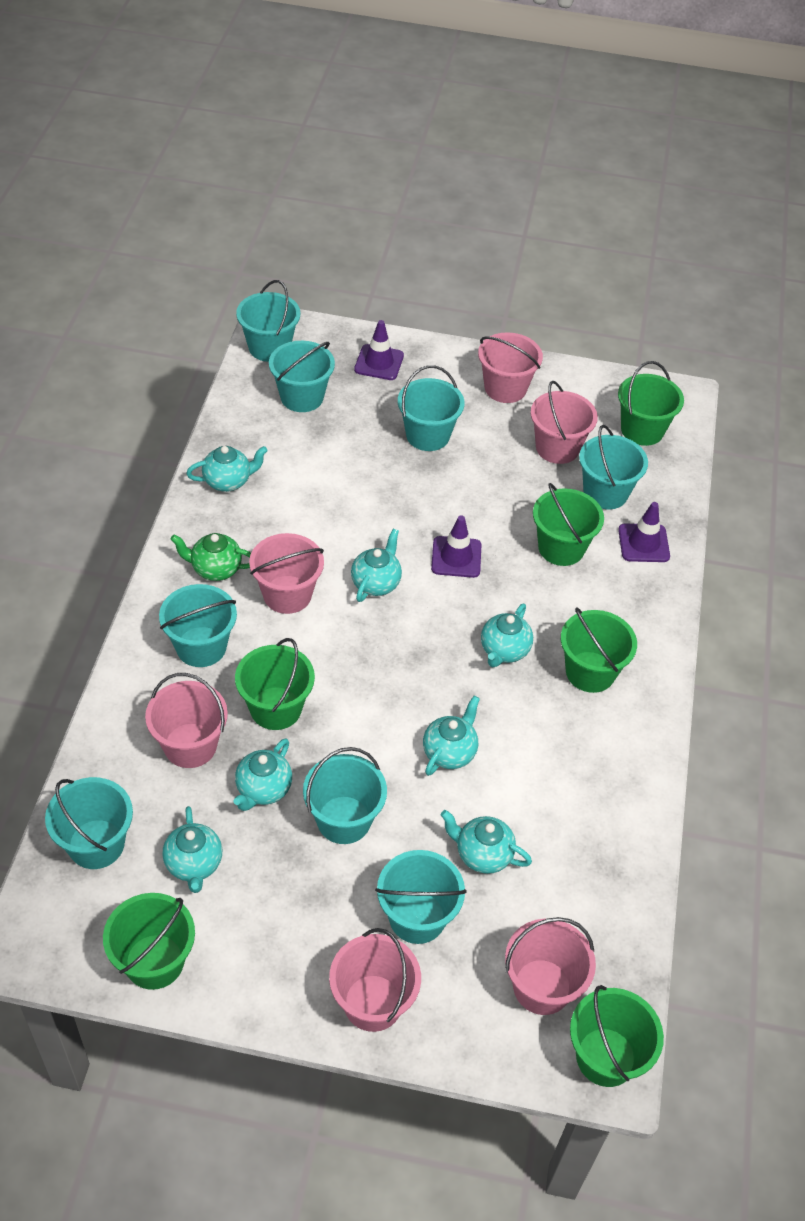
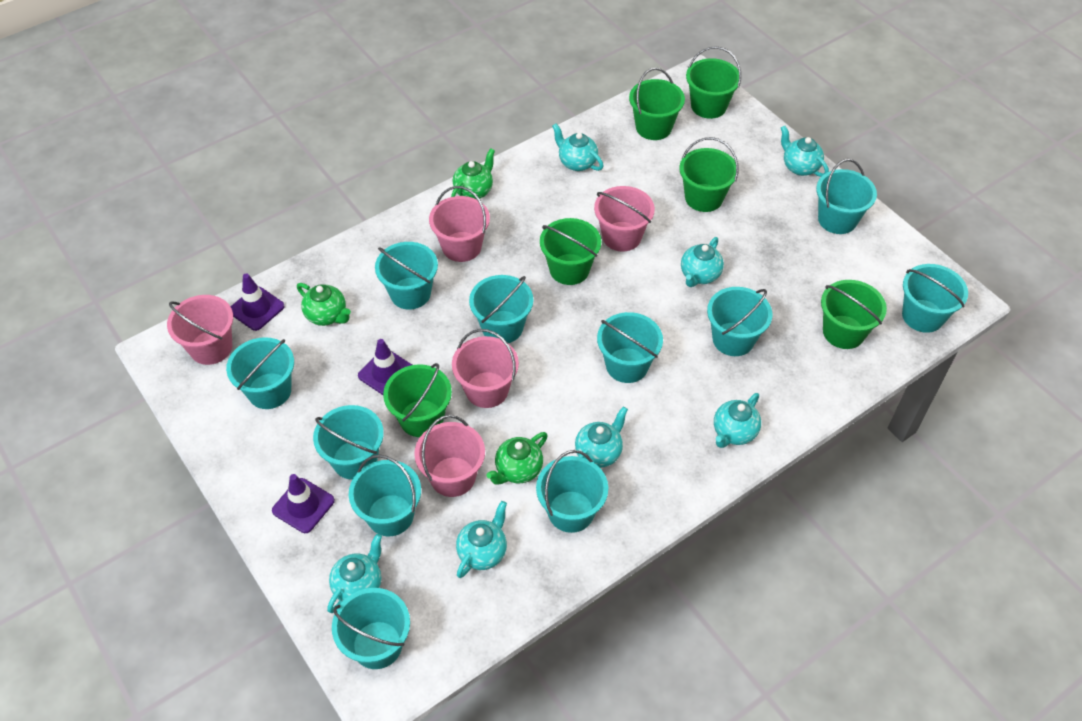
green teapot: [170,533,251,581] = 1 -> [297,283,351,326] [451,148,495,199] [486,432,548,484] = 3
pink bucket: [145,673,228,768] [249,533,324,614] [329,928,421,1032] [478,333,543,403] [505,917,596,1015] [531,381,598,464] = 6 -> [167,295,233,365] [414,415,485,497] [429,186,490,262] [452,329,519,408] [594,186,655,252] = 5
turquoise bucket: [45,777,133,869] [159,584,237,667] [236,280,300,362] [269,341,335,412] [303,747,387,844] [375,850,467,944] [398,365,465,451] [579,425,648,509] = 8 -> [226,337,294,409] [313,405,384,480] [332,588,410,669] [349,455,421,536] [375,242,438,310] [469,275,533,343] [536,450,608,533] [597,312,663,383] [707,287,772,356] [816,159,877,234] [902,264,968,333] = 11

